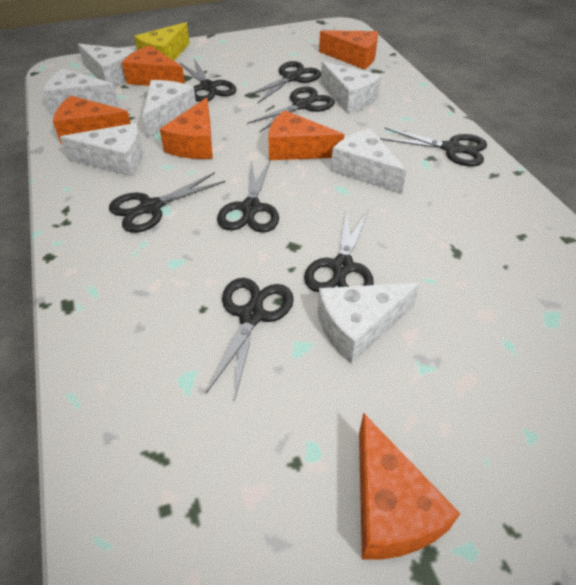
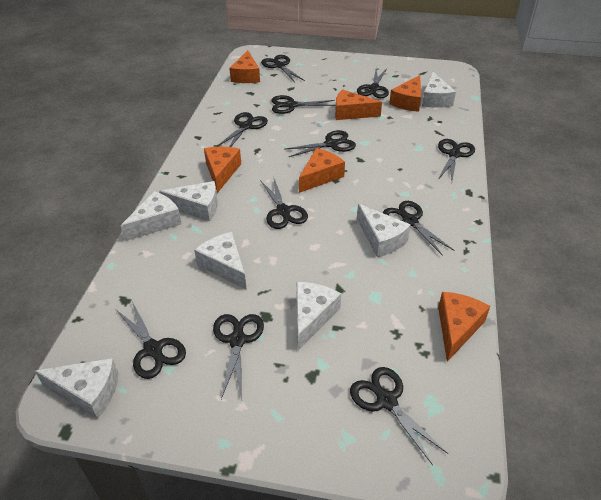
black scissors: [109,172,226,233] [179,59,236,102] [206,278,294,402] [217,159,279,233] [245,61,321,103] [247,87,335,132] [304,209,374,292] [380,128,487,166] = 8 -> [116,302,186,379] [213,314,264,399] [216,112,268,147] [260,179,308,229] [261,55,305,82] [272,95,336,114] [284,130,356,157] [350,367,448,465] [357,68,389,98] [383,201,455,256] [438,139,475,181] = 11
yellow cheese: [134,22,190,61] = 1 -> none = 0

